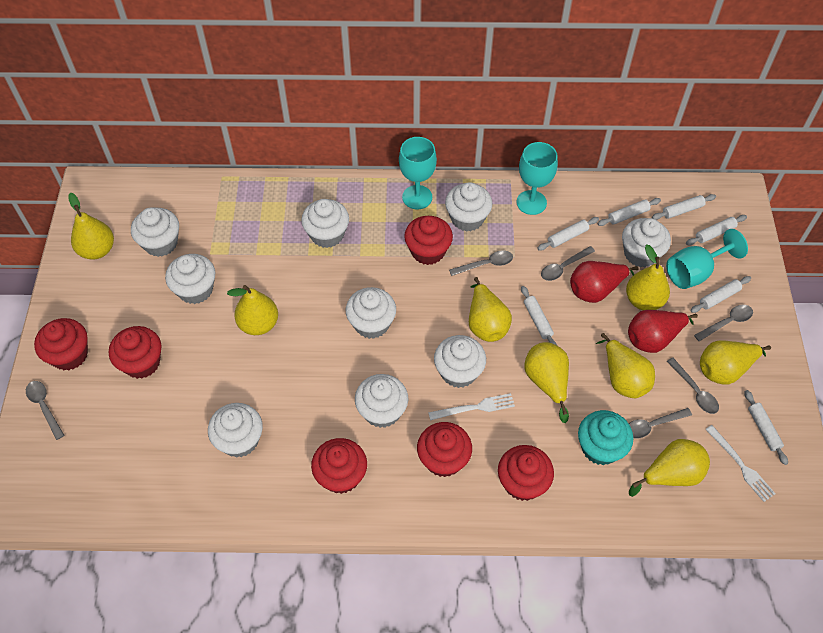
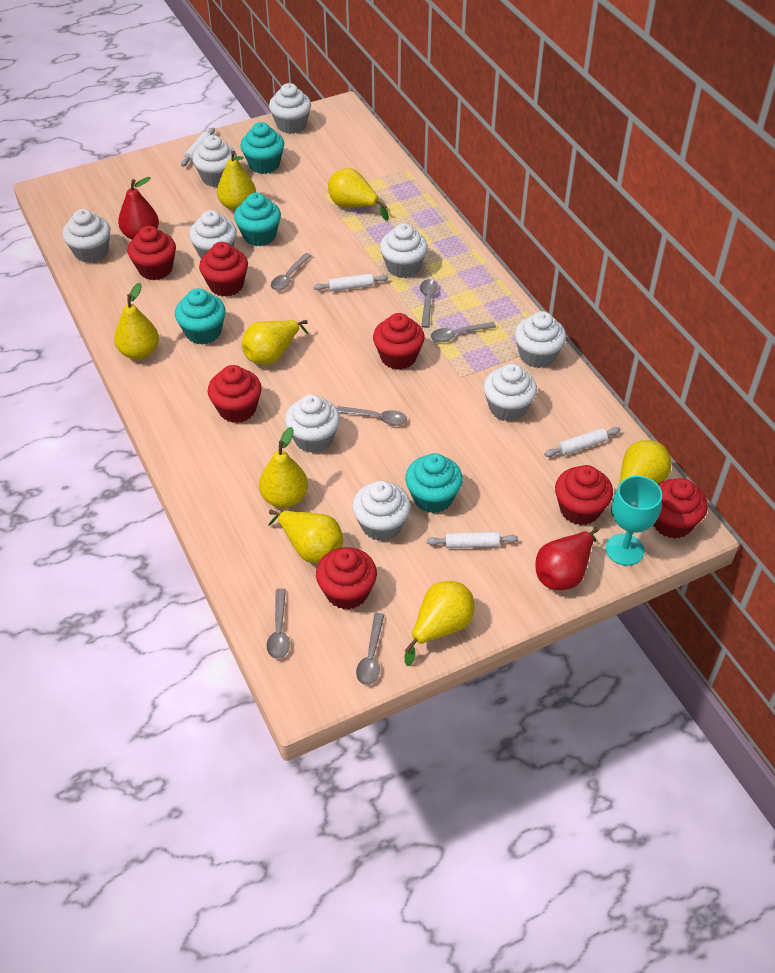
red cupcake: [34,318,88,370] [109,326,161,379] [311,438,367,494] [404,216,453,265] [417,422,472,477] [498,445,554,501] = 6 -> [127,226,176,280] [199,242,248,297] [208,365,262,423] [316,547,377,610] [373,313,425,370] [555,465,613,525] [653,478,708,539] = 7
turquoise cupcake: [578,410,633,465] = 1 -> [175,288,226,345] [234,193,281,246] [241,122,284,174] [405,453,463,513] = 4
turquoise goblet: [399,137,437,210] [517,142,558,215] [666,229,748,289] = 3 -> [605,476,662,566] = 1
white fork: [428,393,515,420] [705,425,776,502] = 2 -> none = 0
white rolling pin: [521,286,557,345] [537,217,599,251] [597,198,661,226] [652,194,716,220] [686,215,747,246] [690,276,751,313] [745,390,788,465] = 7 -> [181,128,215,167] [314,273,388,292] [427,532,518,548] [544,427,621,457] = 4

